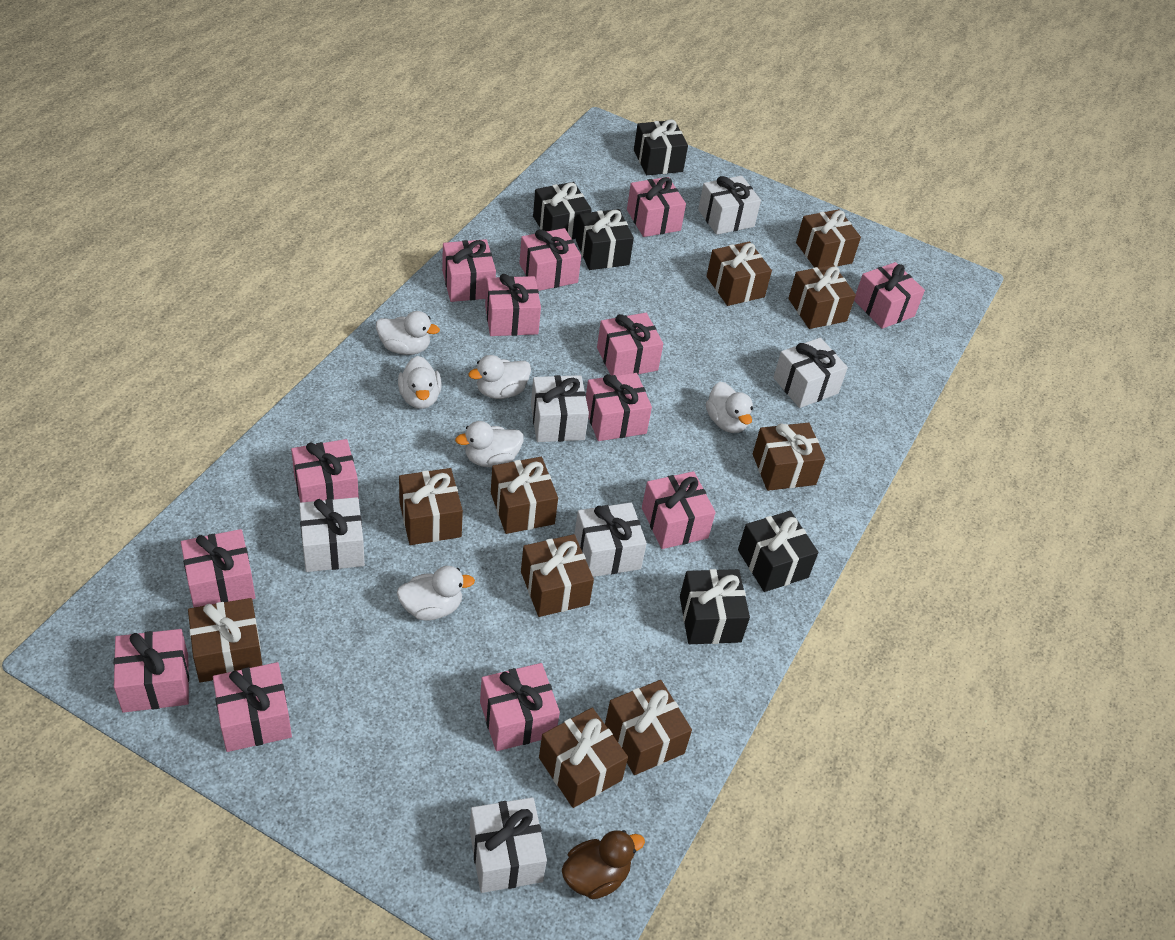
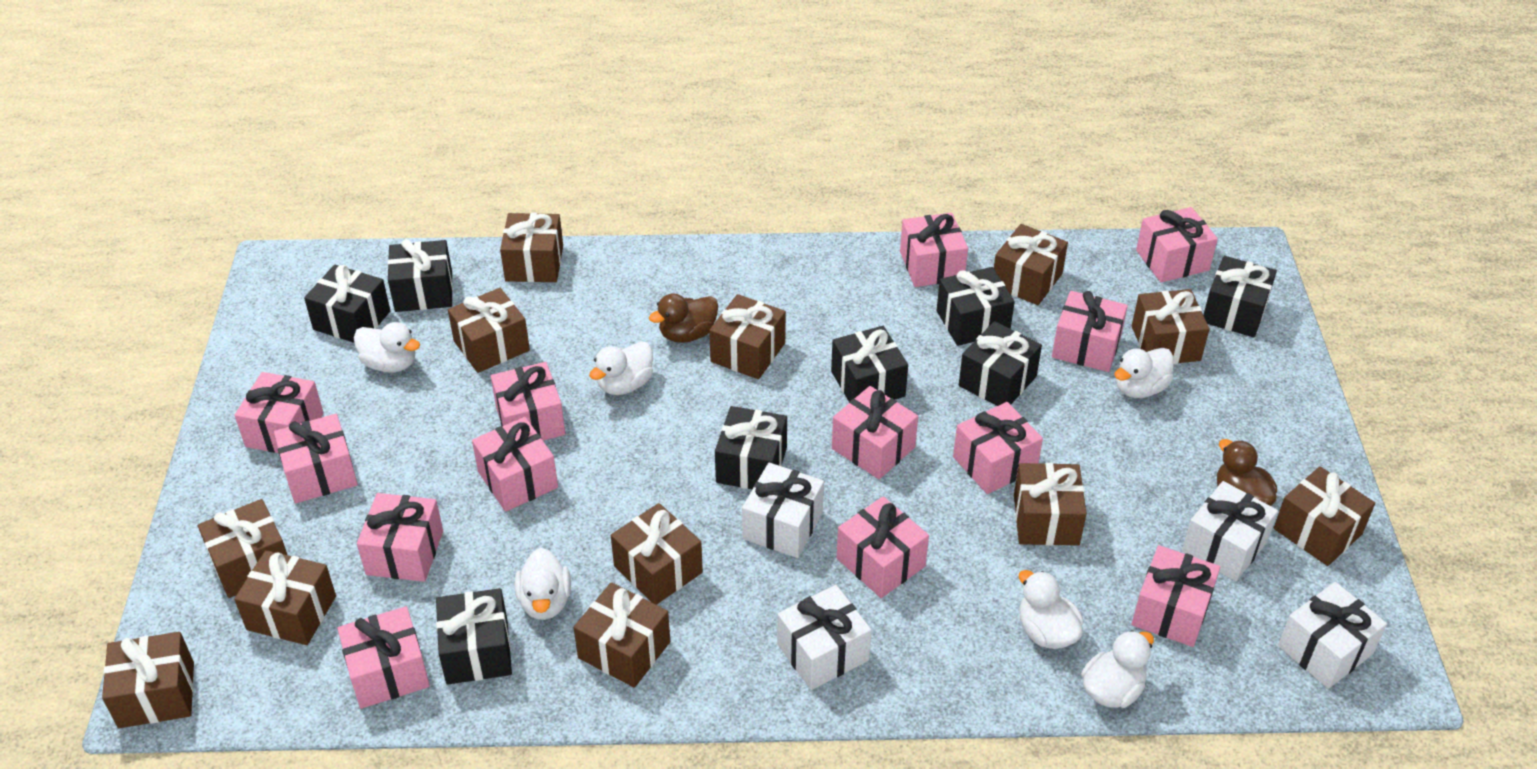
black gift: [533,182,592,239] [576,209,634,270] [634,120,688,175] [680,569,750,644] [738,511,818,592] = 5 -> [304,264,390,343] [388,239,453,312] [436,588,512,685] [715,406,787,489] [831,326,908,402] [936,267,1015,346] [959,321,1042,406] [1203,256,1277,337] = 8
brown duck: [562,830,645,899] = 1 -> [649,293,718,343] [1217,439,1277,506] = 2
brown gift: [188,598,262,683] [399,468,463,545] [491,457,558,534] [521,534,594,617] [539,708,628,808] [605,680,692,775] [706,241,772,306] [753,422,825,491] [788,265,856,329] [796,209,861,268] = 10 -> [102,632,194,728] [198,499,287,598] [234,550,336,645] [448,288,530,373] [500,213,563,282] [573,582,670,688] [611,503,703,605] [709,294,786,379] [994,224,1068,305] [1014,463,1087,546] [1132,289,1210,364] [1274,466,1375,566] = 12
white gift: [299,497,365,572] [470,797,547,893] [531,375,589,442] [574,502,647,577] [698,176,761,235] [773,338,848,408] = 6 -> [742,462,824,558] [777,585,871,690] [1182,481,1278,582] [1278,582,1387,689] = 4

